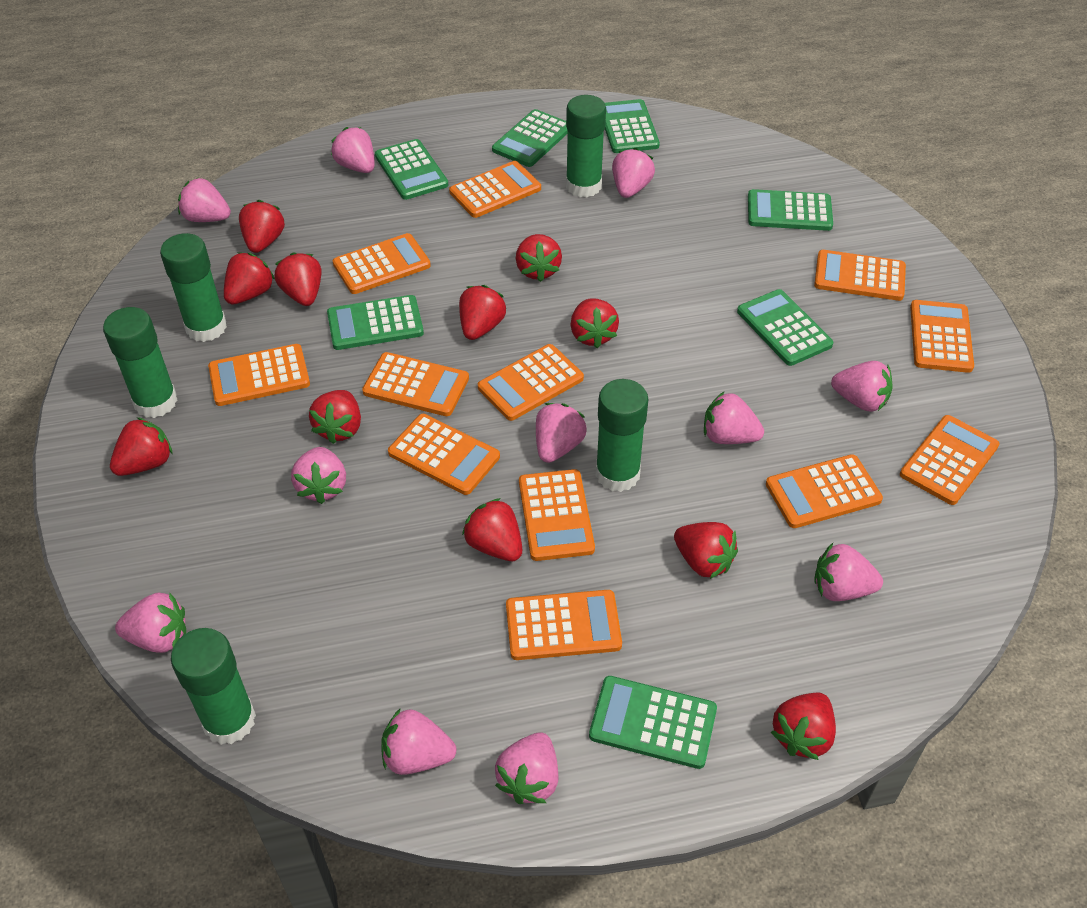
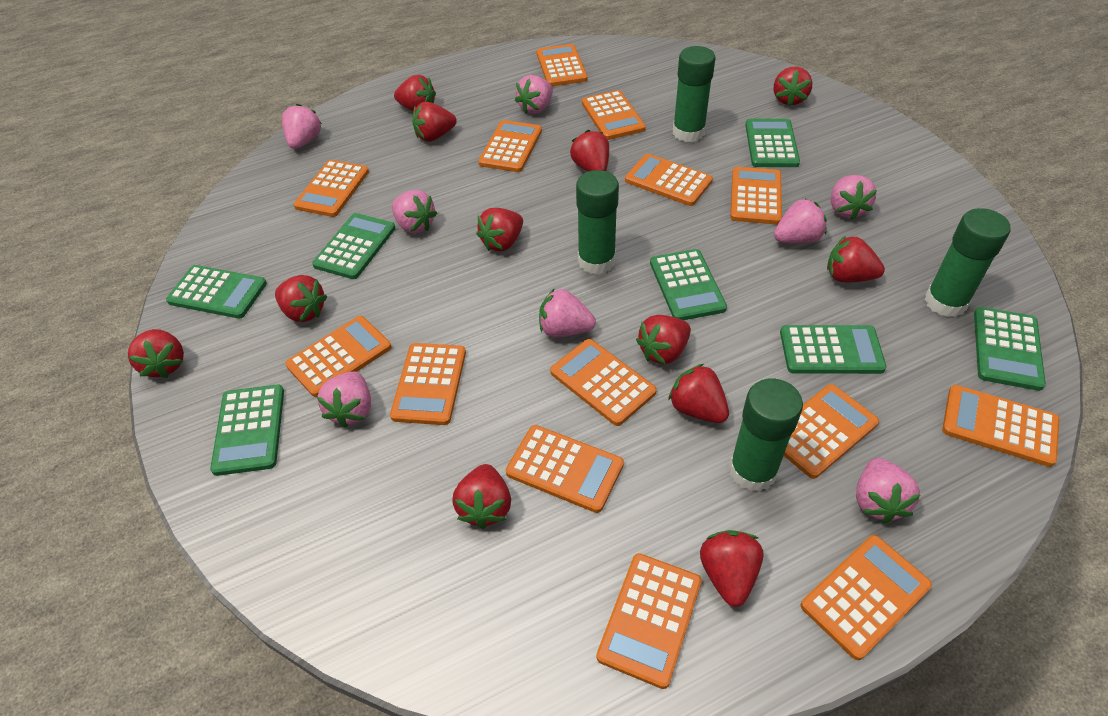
green glue stick: [103,307,177,418] [160,233,227,342] [171,628,256,745] [566,95,606,197] [595,379,648,492] = 5 -> [576,170,619,275] [673,46,715,142] [729,378,803,492] [925,208,1010,317] = 4
orange calculator: [208,344,310,406] [333,233,431,294] [362,352,469,416] [388,414,500,495] [449,161,541,218] [478,344,584,421] [506,590,622,660] [519,469,595,561] [766,454,883,528] [814,250,906,301] [900,415,999,505] [910,300,974,373] = 12 -> [285,316,392,397] [294,160,369,217] [390,343,466,425] [478,120,542,172] [506,425,624,513] [537,44,588,86] [550,339,657,426] [582,90,646,140] [597,553,702,689] [625,154,713,206] [730,167,782,225] [784,384,879,479] [800,535,932,660] [942,385,1060,467] = 14
pink strawberry: [115,593,186,653] [178,178,231,222] [291,447,346,504] [331,127,375,173] [382,708,457,775] [495,732,559,804] [536,403,587,463] [612,148,655,198] [704,391,764,444] [814,543,883,601] [831,361,892,412] = 11 -> [282,104,322,149] [317,372,371,428] [392,190,437,233] [515,75,553,114] [539,288,596,337] [774,198,827,243] [831,175,877,220] [856,458,920,523] = 8
red strawberry: [110,417,173,476] [224,253,275,304] [239,200,285,253] [274,252,322,306] [309,390,361,444] [459,285,506,340] [462,498,522,561] [516,234,562,282] [570,298,619,348] [674,522,738,579] [771,693,836,760] = 11 -> [128,329,184,378] [275,275,327,322] [394,75,436,111] [412,102,457,142] [452,464,511,529] [476,208,523,251] [570,130,609,172] [636,315,691,364] [668,364,729,423] [700,530,764,607] [774,67,812,107] [827,236,885,282] = 12

